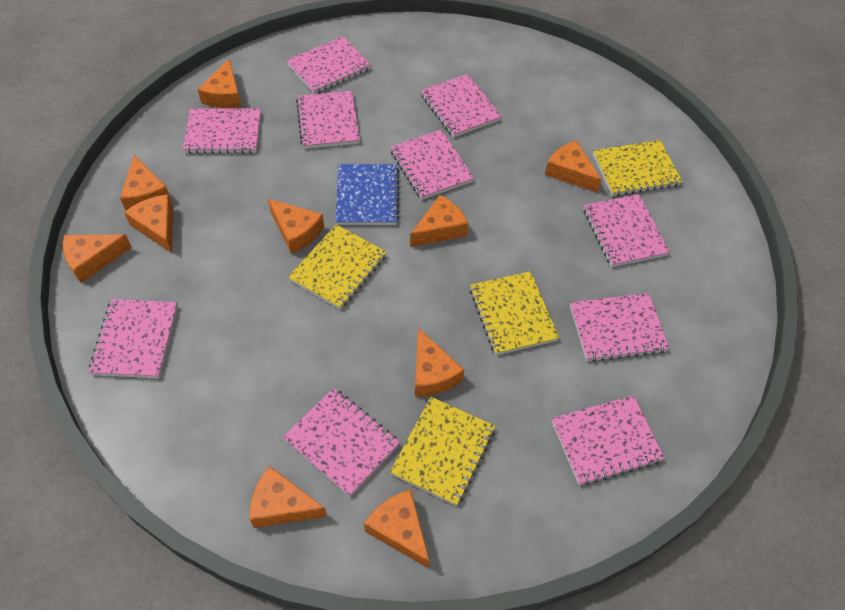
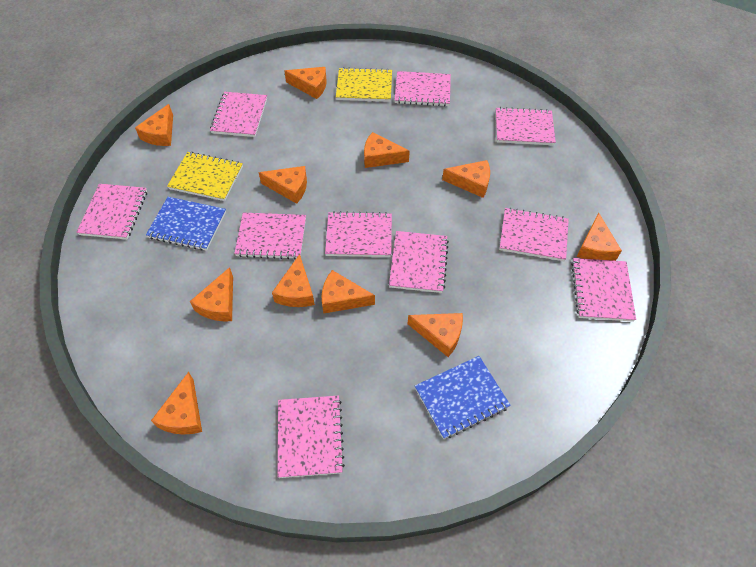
blue notebook: [335,164,399,225] = 1 -> [146,197,226,251] [415,356,511,439] = 2
orange cheese: [63,234,132,283] [120,155,171,211] [124,194,173,253] [198,59,241,108] [250,466,327,528] [268,199,324,254] [364,489,430,568] [410,195,468,247] [415,328,464,396] [545,140,602,193] = 10 -> [135,104,173,146] [151,372,202,435] [190,267,233,321] [259,166,307,204] [272,254,315,307] [284,67,327,99] [322,270,375,314] [364,132,410,168] [408,313,463,357] [442,160,490,198] [577,213,622,261] = 11
yellow notebook: [288,224,387,310] [390,397,495,506] [470,271,559,355] [593,140,682,196] = 4 -> [167,152,243,201] [336,67,392,102] = 2

